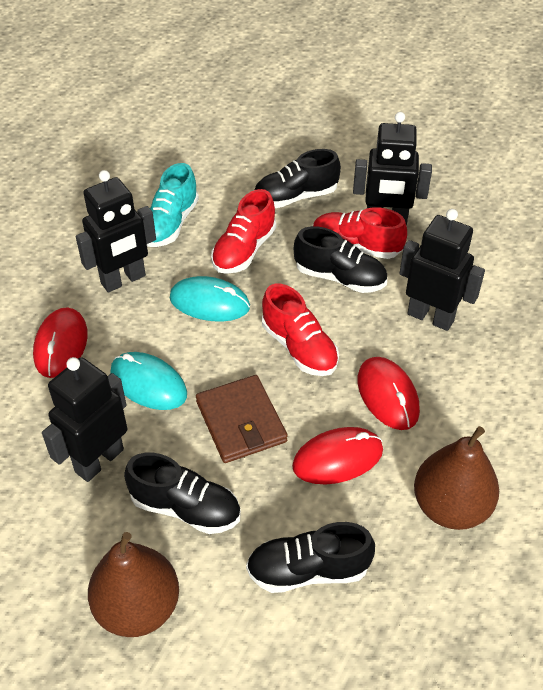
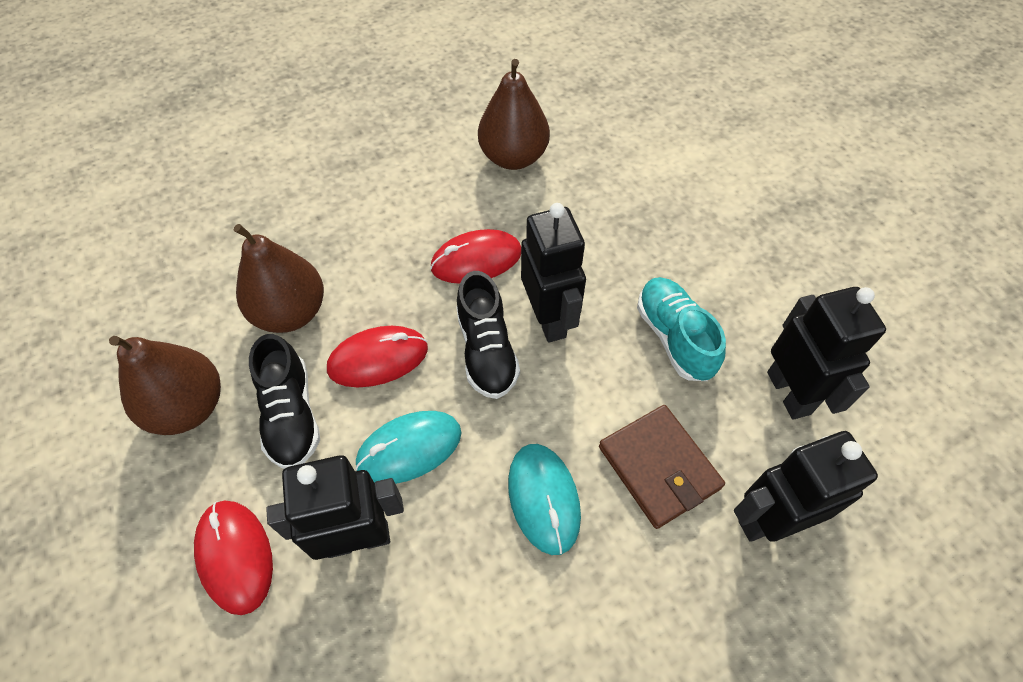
black shoe: [124,453,241,534] [246,522,375,593] [254,149,341,208] [294,226,387,293] = 4 -> [249,334,320,469] [456,271,520,399] = 2
brown pear: [88,532,179,637] [414,426,499,530] = 2 -> [109,336,221,435] [234,224,324,333] [478,59,550,170] = 3
red shoe: [211,189,276,274] [262,284,339,376] [313,207,407,259] = 3 -> none = 0

